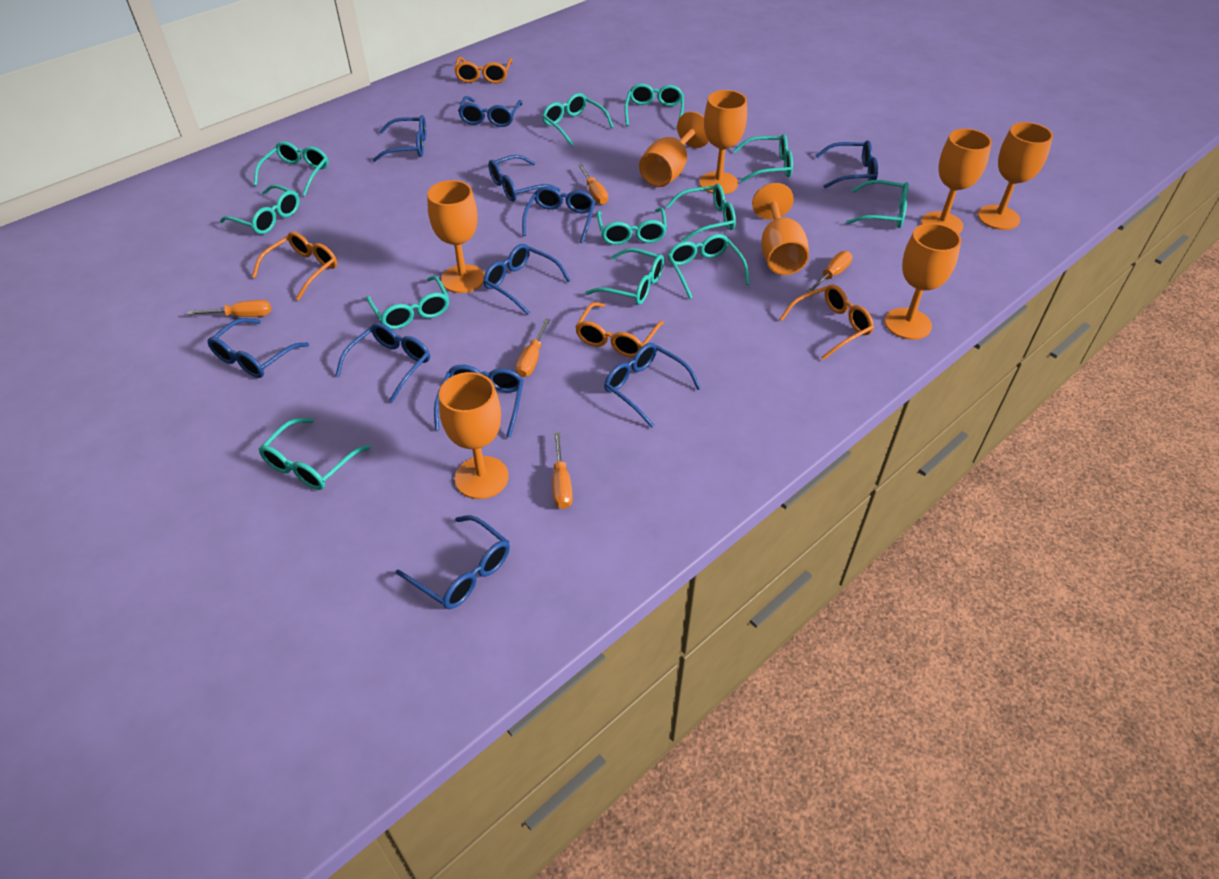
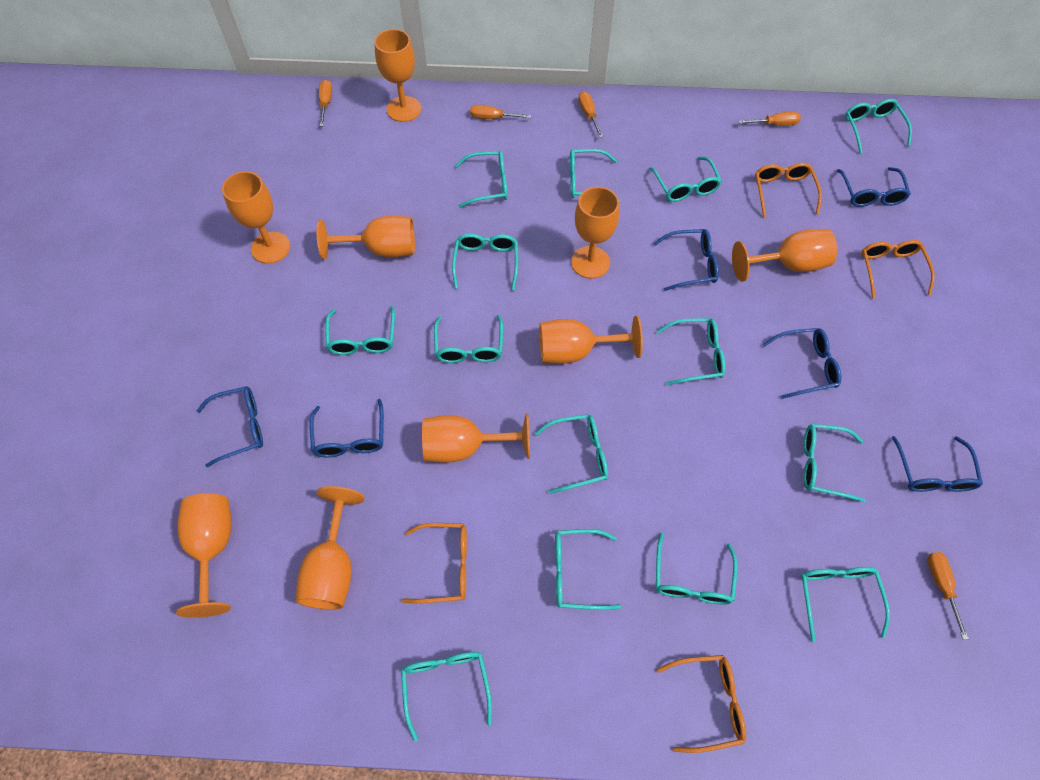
blue glasses: [207,318,309,378] [335,323,430,403] [373,115,426,162] [396,515,510,609] [434,365,524,438] [458,96,523,127] [483,244,571,315] [488,155,560,202] [522,187,595,243] [604,343,701,428] [815,140,878,188] = 11 -> [197,386,263,467] [309,399,384,458] [653,229,719,291] [763,328,842,399] [837,167,911,207] [892,436,983,492] = 6
orange goblet: [427,180,485,293] [439,372,509,499] [639,112,709,187] [699,90,747,194] [752,183,809,275] [885,223,961,340] [921,129,992,234] [978,122,1053,230] = 8 -> [176,493,231,618] [222,171,290,264] [295,486,365,610] [317,216,415,260] [374,29,421,122] [422,413,530,463] [539,316,643,364] [571,187,619,279] [732,229,837,282] = 9
turquoise glasses: [220,184,300,234] [254,141,329,196] [259,418,370,490] [366,276,449,329] [542,93,614,146] [585,248,664,305] [596,208,667,245] [625,83,684,128] [666,184,736,242] [667,234,750,299] [733,134,793,182] [846,180,909,228] = 12 -> [325,306,395,355] [401,652,492,741] [434,315,503,363] [452,233,518,290] [455,151,507,208] [534,414,608,494] [555,529,621,610] [570,149,620,202] [649,157,722,202] [656,318,725,385] [656,532,738,604] [801,567,890,642] [804,424,865,502] [845,99,912,154] = 14

